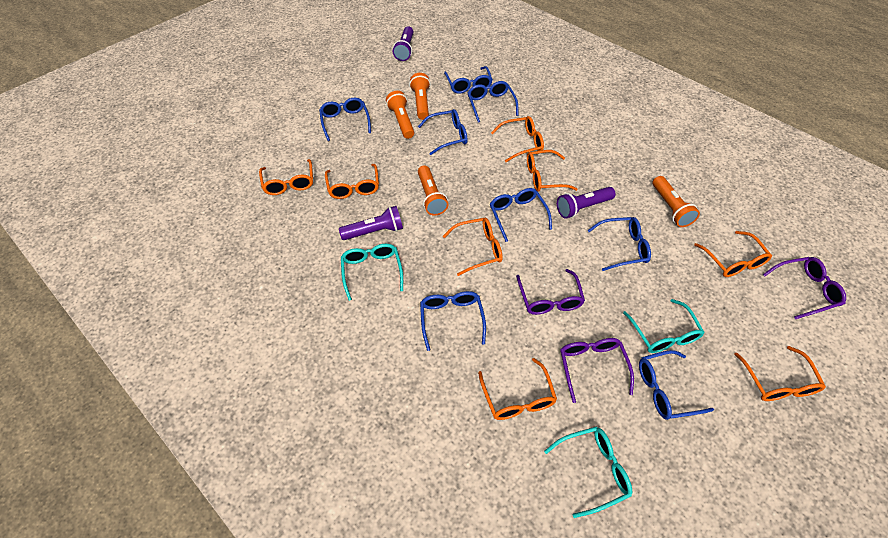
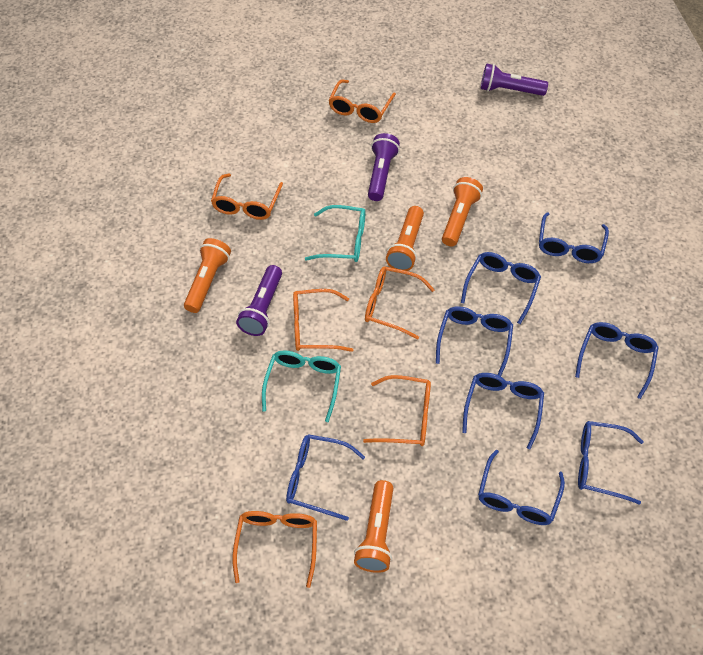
orange glasses: [259,159,313,195] [325,164,379,199] [443,218,503,276] [478,358,557,420] [491,116,544,162] [527,150,578,192] [694,231,772,277] [734,346,826,401] = 8 -> [211,174,283,220] [232,511,317,588] [293,289,353,352] [328,80,396,123] [363,375,431,446] [365,267,435,340] = 6
purple glasses: [516,269,585,315] [560,338,634,403] [763,257,846,319] = 3 -> none = 0
turquoise glasses: [341,244,403,301] [544,426,632,518] [623,299,705,353] = 3 -> [262,350,341,422] [305,205,366,262] = 2

